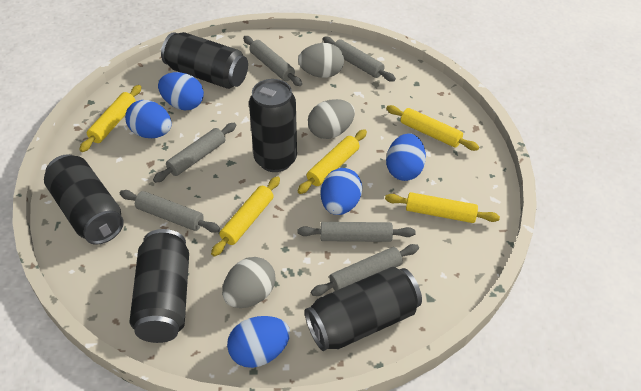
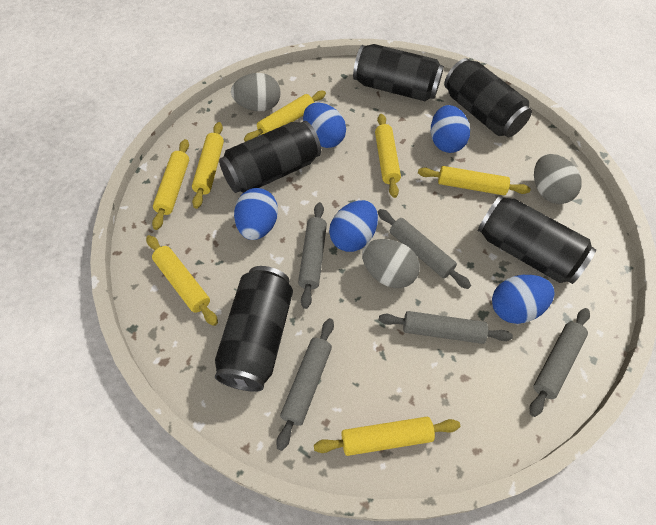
grey rolling pin: [120,190,220,233] [153,123,237,183] [243,36,302,86] [297,222,416,242] [311,244,419,296] [323,37,396,82] = 6 -> [276,318,334,451] [298,202,327,309] [378,209,471,289] [379,311,513,344] [530,308,590,417] = 5
yellow rolling pin: [79,85,141,152] [211,176,280,256] [298,129,367,194] [385,192,500,223] [386,105,479,151] = 5 -> [146,235,218,326] [152,139,189,230] [192,122,224,209] [244,91,326,142] [314,417,460,456] [375,114,401,198] [418,166,531,195] = 7

